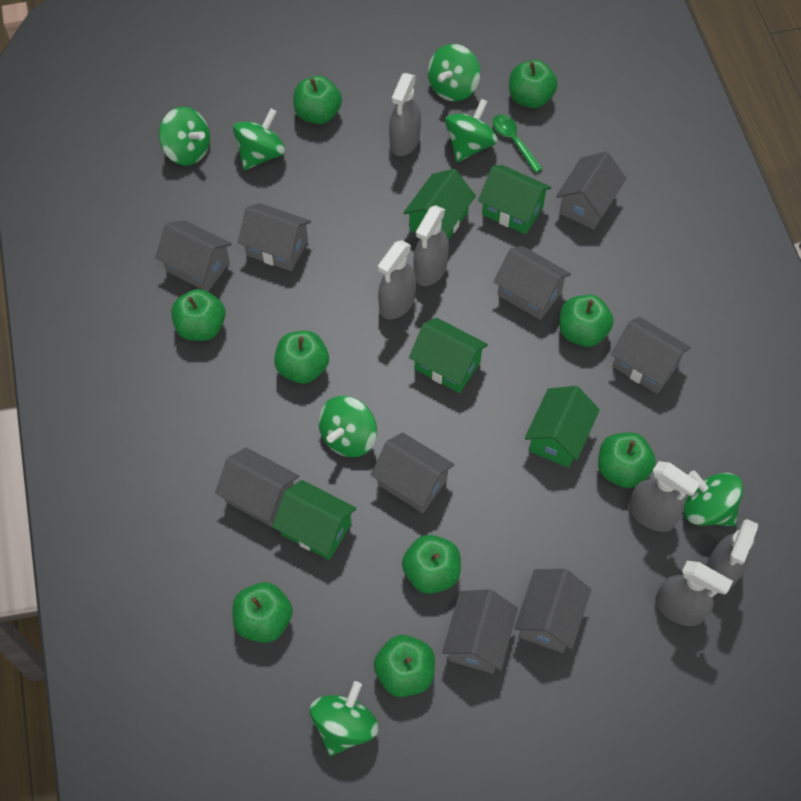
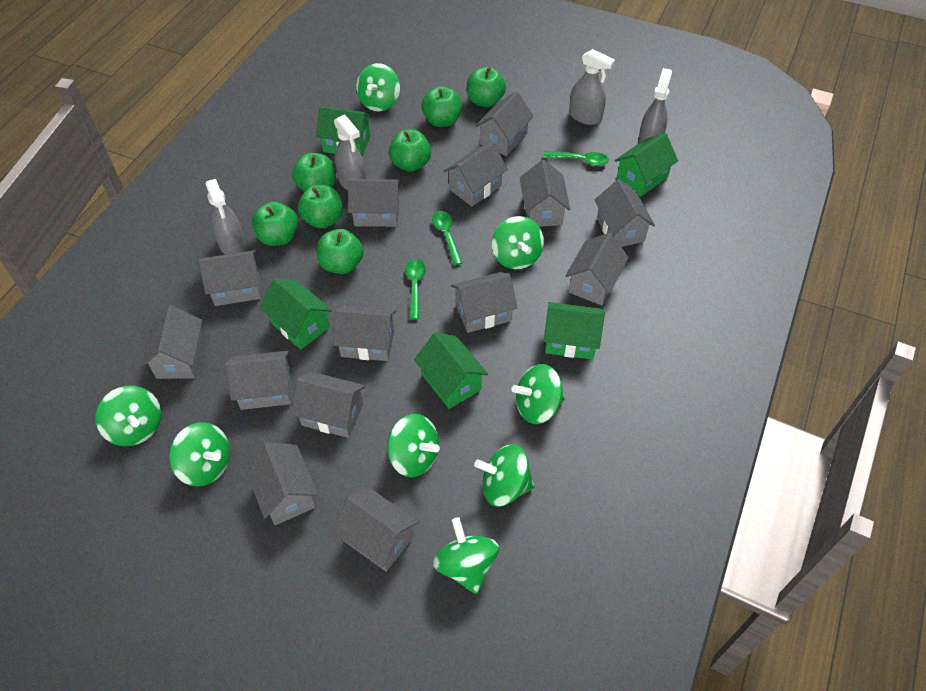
green apple: [171,289,225,341] [233,582,293,643] [274,331,329,384] [293,76,342,124] [374,635,435,697] [402,535,461,594] [509,60,558,108] [559,295,613,347] [598,432,656,488] = 9 -> [252,202,298,246] [292,153,336,192] [298,185,343,229] [317,229,364,274] [389,130,431,172] [421,86,462,127] [467,67,506,107] = 7
green spinning top: [159,107,210,166] [233,108,285,170] [310,681,379,756] [319,396,377,457] [428,44,480,101] [445,98,498,162] [683,470,743,526] = 7 -> [96,386,161,446] [169,422,230,487] [356,63,400,112] [387,414,439,477] [433,517,499,594] [474,444,535,507] [492,216,544,269] [511,364,564,424] = 8
green spoon: [493,114,543,173] = 1 -> [405,259,426,320] [432,211,462,266] [543,151,609,166] = 3
grey house: [155,220,232,292] [215,448,299,527] [238,203,311,271] [371,432,454,513] [442,589,518,674] [494,246,571,320] [514,569,591,653] [556,152,626,229] [611,317,691,394] = 9 -> [141,305,203,379] [198,250,261,306] [225,351,291,410] [244,442,318,525] [291,372,365,438] [332,488,419,572] [333,305,396,361] [348,179,401,227] [444,142,508,206] [451,272,518,333] [475,92,534,156] [520,160,570,227] [565,233,629,305] [594,179,655,247] = 14
grey spray bottle: [378,240,416,320] [389,73,421,156] [413,205,449,286] [629,461,700,532] [655,561,733,626] [706,519,758,594] = 6 -> [206,179,246,255] [334,115,366,190] [569,49,615,125] [638,68,672,144] = 4

